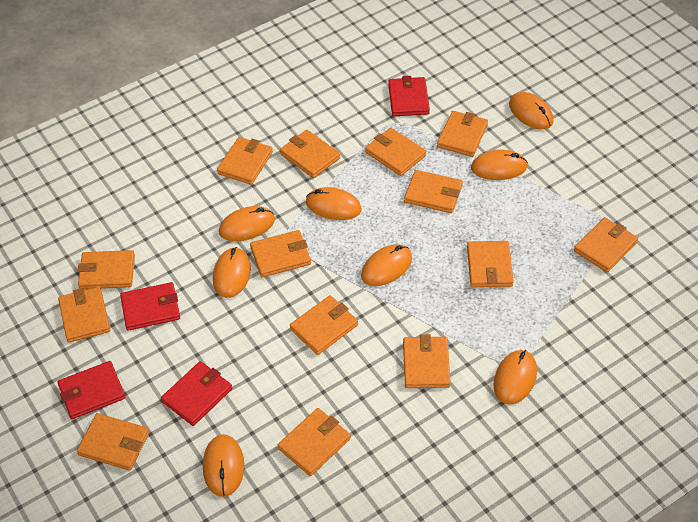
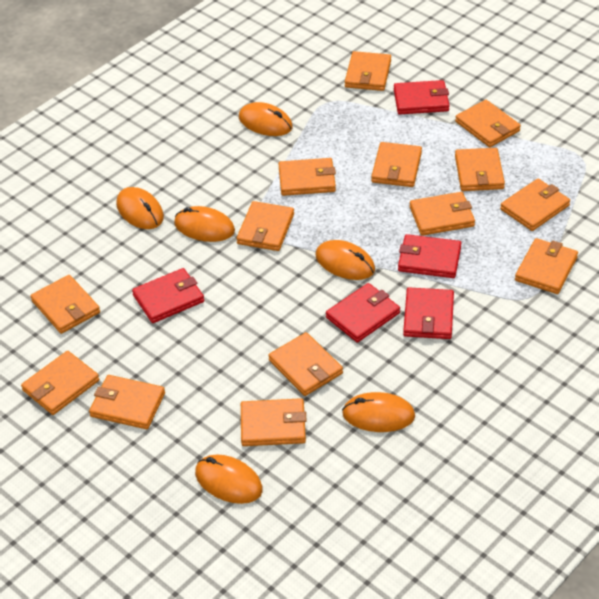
orange mouse: [203,434,244,497] [213,247,251,298] [219,206,275,241] [306,187,362,220] [361,244,412,286] [471,150,528,180] [493,350,537,405] [509,92,554,130] = 8 -> [116,187,164,229] [174,206,235,242] [195,455,263,504] [239,102,293,136] [316,240,375,280] [342,392,415,432] = 6
red wallet: [57,361,125,419] [120,282,180,331] [161,361,232,426] [388,76,430,116] = 4 -> [132,268,204,323] [326,283,400,342] [394,80,450,114] [398,234,461,278] [403,287,454,339] = 5

